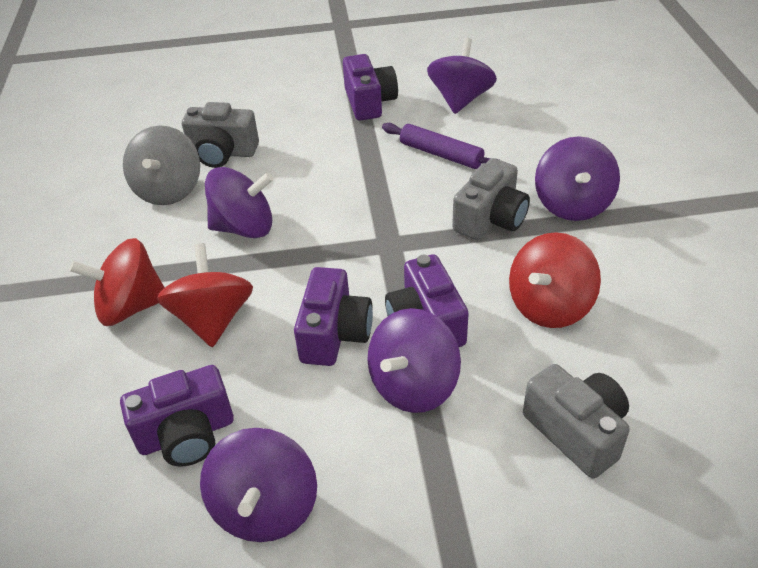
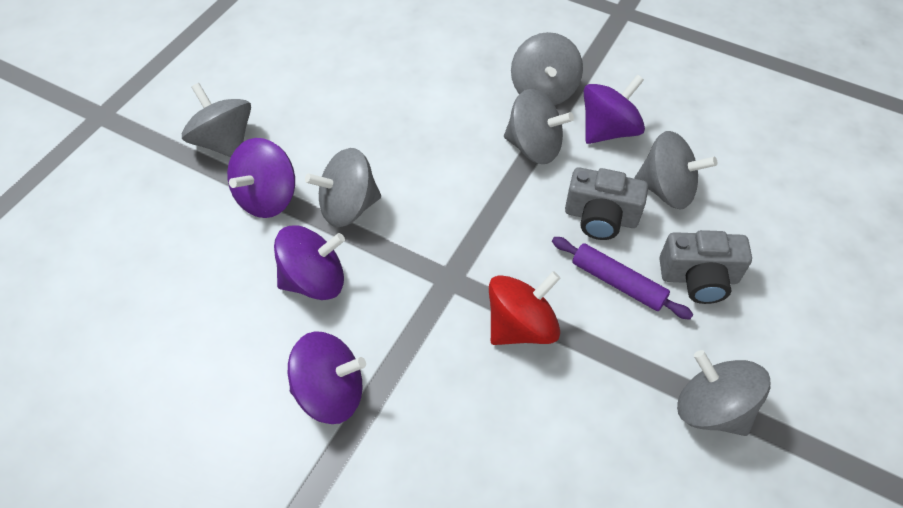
grey camera: [182,102,259,168] [452,158,530,240] [523,364,630,478] = 3 -> [565,167,648,240] [659,230,752,304] = 2
grey spinning top: [123,126,200,205] = 1 -> [182,83,251,157] [305,148,381,227] [504,89,574,164] [511,32,583,105] [635,131,717,209] [677,350,770,436] = 6
purple camera: [120,365,234,467] [294,267,373,366] [343,54,398,121] [385,254,469,347] = 4 -> none = 0
purple spinning top: [200,428,317,542] [205,167,273,238] [367,308,461,413] [427,38,497,114] [535,136,620,221] = 5 -> [227,138,295,218] [274,225,345,300] [288,331,366,424] [584,74,645,144] = 4
red spinning top: [69,238,165,326] [157,243,253,347] [509,232,601,328] = 3 -> [489,271,561,345] = 1

